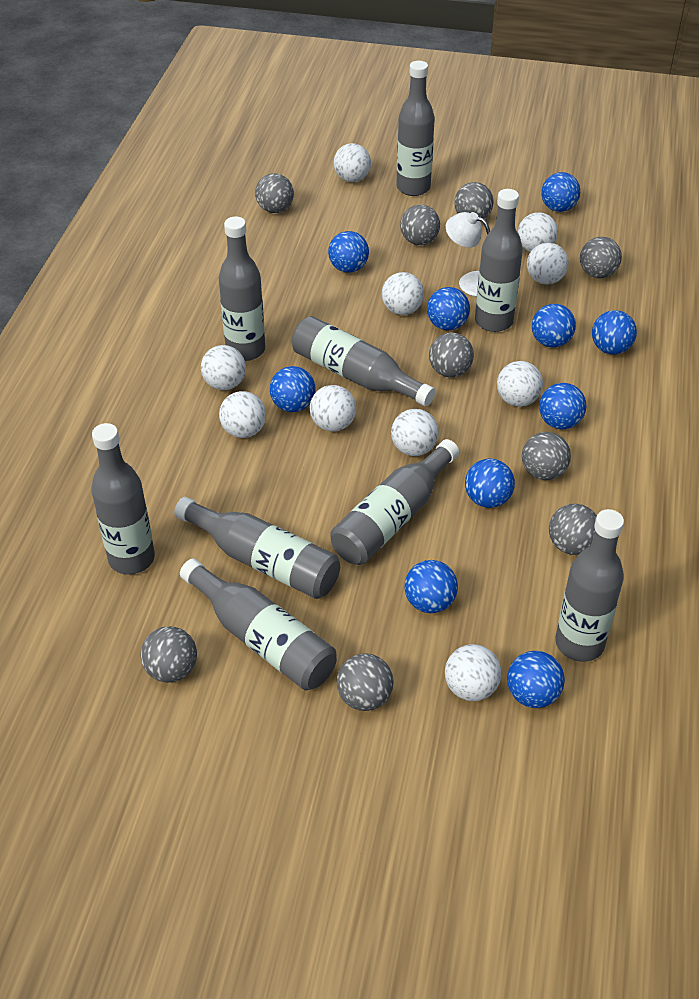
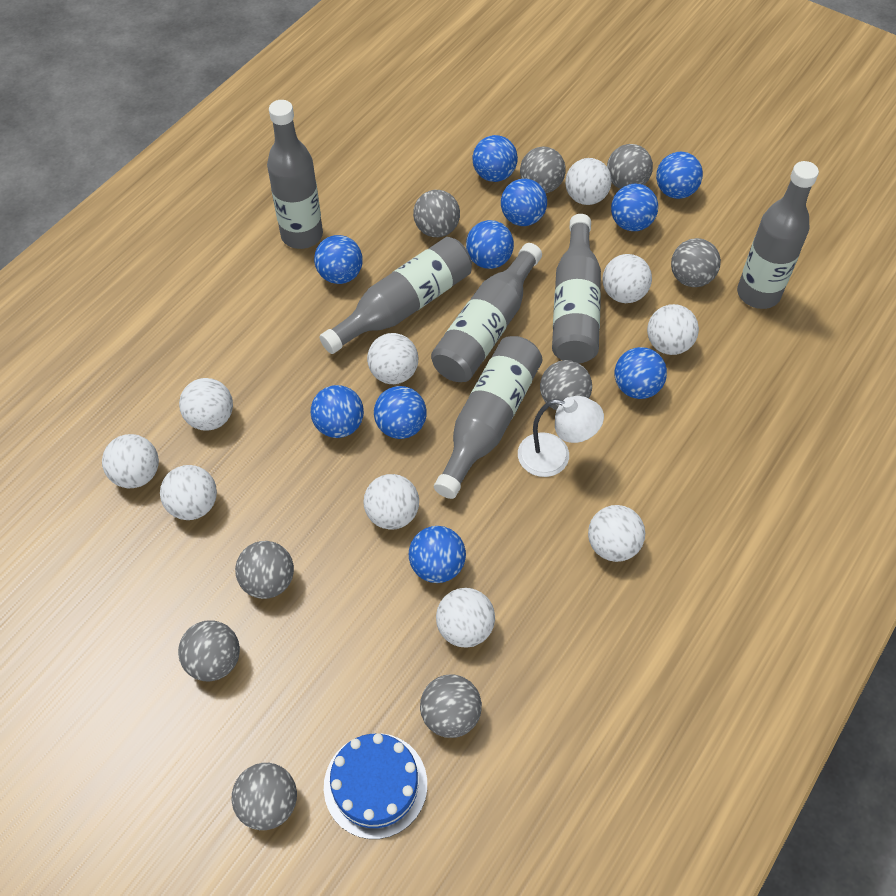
blue cake: none = 0 -> [324,733,427,839] = 1
grey bottle: [91,423,155,575] [174,497,340,599] [180,559,337,690] [219,216,265,361] [292,316,436,406] [330,439,459,565] [396,61,435,196] [475,189,523,332] [555,509,624,662] = 9 -> [267,100,323,249] [320,237,472,354] [431,243,542,382] [434,336,543,499] [552,214,601,364] [737,161,819,309] = 6

